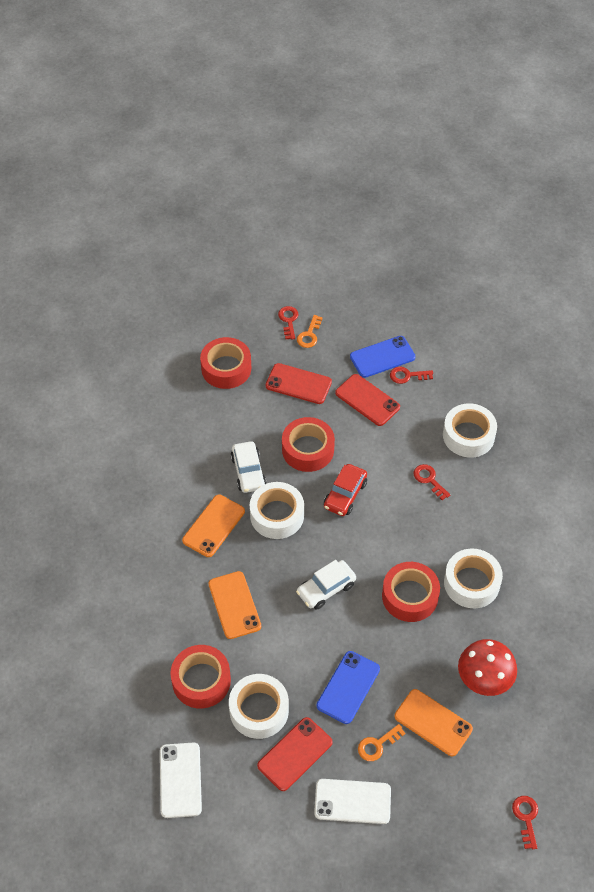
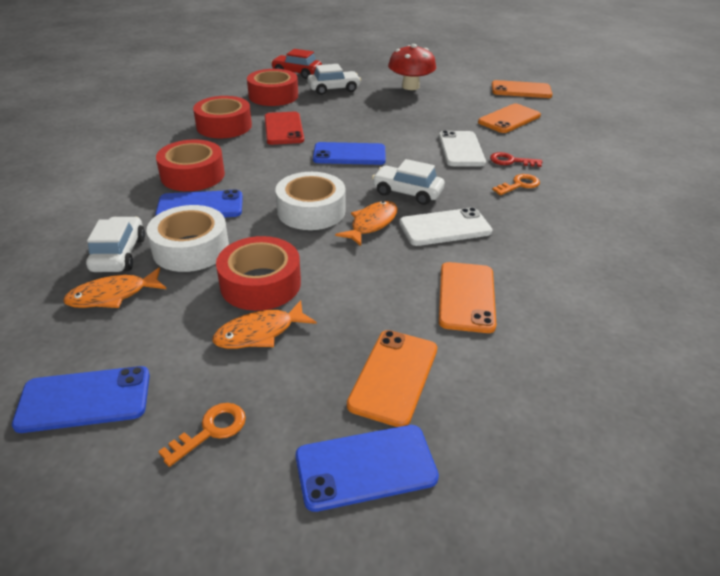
blue phone: [317,651,380,724] [350,336,416,378] = 2 -> [12,366,150,433] [155,190,243,217] [296,425,439,512] [313,142,386,165] = 4
orange fish: none = 0 -> [63,268,166,308] [213,300,316,349] [335,201,398,246] = 3
orange phone: [182,495,245,557] [208,571,261,639] [395,689,473,756] = 3 -> [347,330,437,427] [439,262,496,333] [478,104,541,133] [492,80,552,98] = 4
red key: [278,306,299,340] [390,367,433,384] [413,464,450,500] [512,796,538,849] = 4 -> [490,152,542,167] = 1
red phone: [257,717,333,791] [266,363,332,404] [335,374,400,426] = 3 -> [265,112,304,145] = 1
white car: [231,441,266,493] [296,560,356,610] = 2 -> [86,217,145,272] [307,64,361,95] [372,159,445,205] = 3
white tape: [229,674,289,739] [250,482,304,539] [443,403,497,457] [444,549,503,608] = 4 -> [146,205,229,272] [275,172,345,230] = 2

